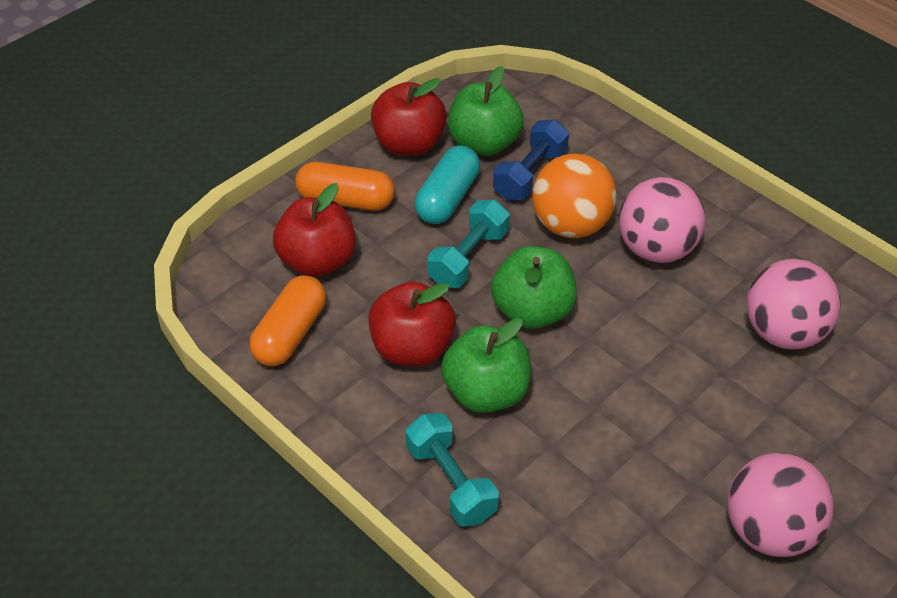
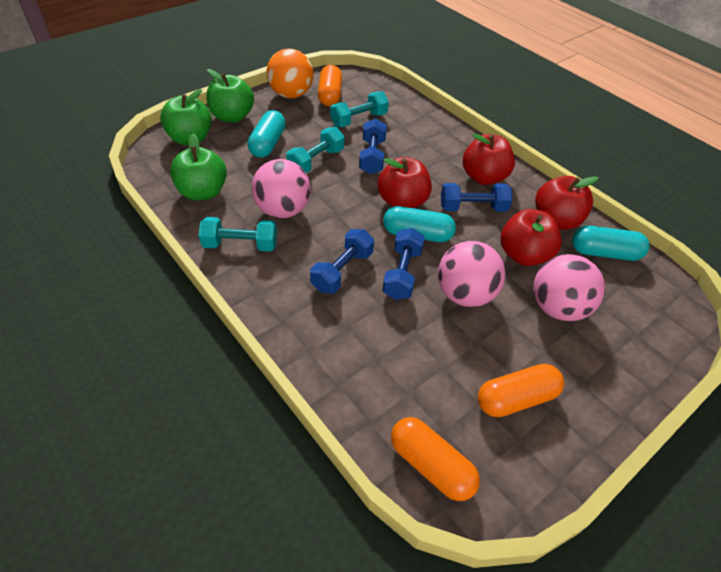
blue dumbbell: [493,119,569,200] = 1 -> [310,229,374,294] [359,118,387,174] [382,228,425,300] [441,183,512,212] = 4
orange capsule: [249,276,326,366] [295,162,395,211] = 2 -> [318,65,342,106] [391,417,480,501] [478,364,564,417] = 3
red apple: [273,183,356,277] [368,282,456,366] [371,78,447,156] = 3 -> [378,157,432,208] [463,134,515,185] [501,209,562,266] [535,176,599,230] = 4
turquoise capsule: [414,145,480,224] = 1 -> [248,110,286,158] [383,206,456,242] [572,226,650,261] = 3
turquoise dumbbell: [406,413,499,527] [427,200,510,288] = 2 -> [199,217,277,252] [286,127,345,173] [330,91,389,127] = 3

